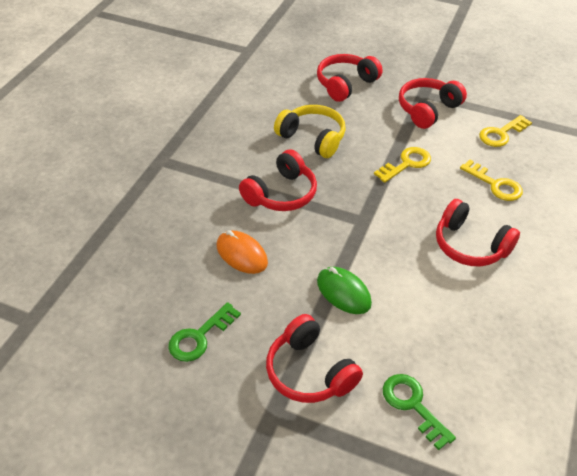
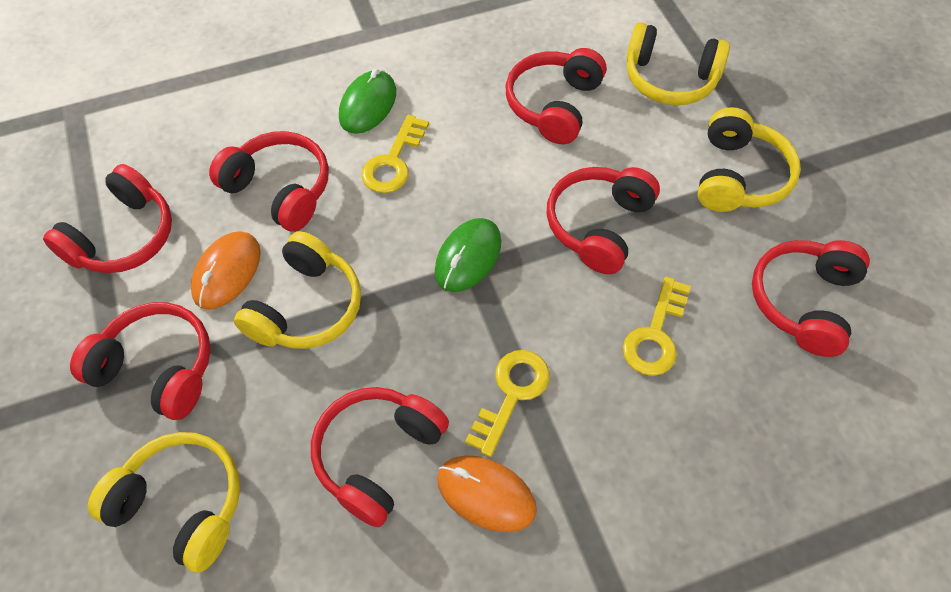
green key: [168,302,241,362] [383,374,456,450] = 2 -> none = 0
green mouse: [317,267,372,314] = 1 -> [339,69,396,134] [435,218,501,292] = 2
orange mouse: [216,230,268,274] = 1 -> [191,232,261,310] [437,456,537,532] = 2
red headphones: [239,149,317,211] [266,314,363,403] [317,54,382,102] [399,78,467,129] [436,199,520,266] = 5 -> [43,164,172,273] [70,302,211,420] [209,131,329,232] [311,387,449,527] [506,48,606,144] [547,167,660,274] [752,240,870,357] = 7
yellow headphones: [274,105,346,158] = 1 -> [88,432,240,573] [234,231,361,349] [626,22,730,105] [698,107,801,212] = 4

